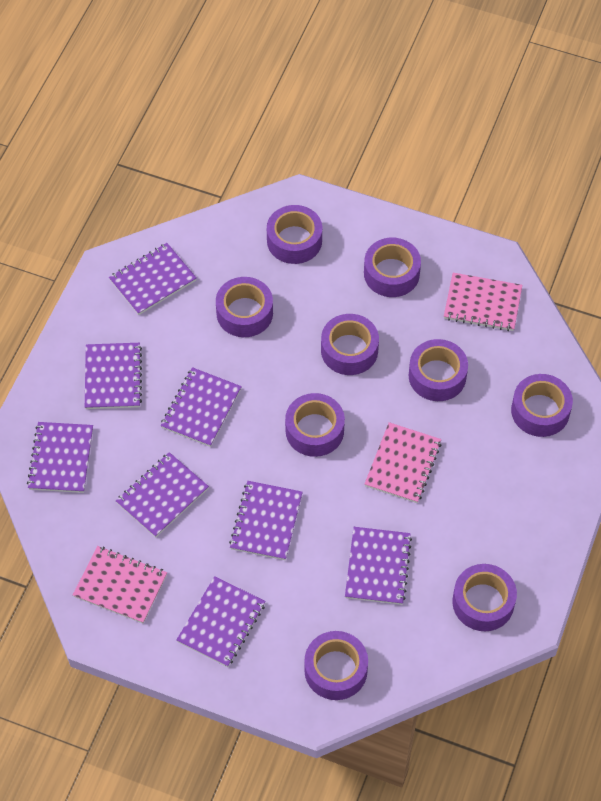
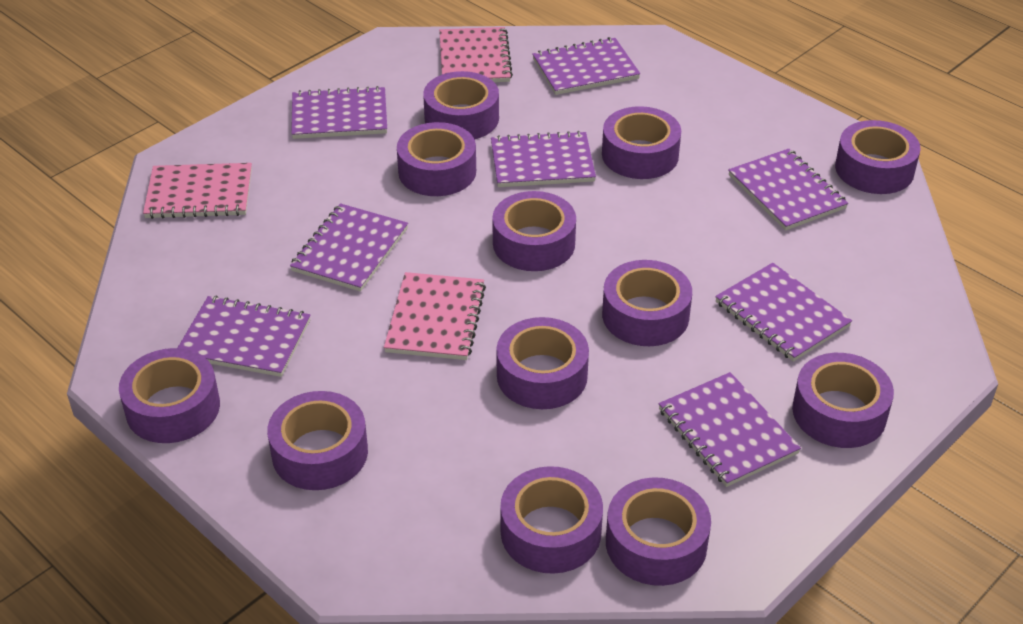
purple tape: [216,277,273,337] [267,205,322,264] [285,393,345,457] [304,631,368,700] [321,314,379,375] [364,238,421,297] [409,339,468,401] [452,564,517,631] [511,374,573,437] = 9 -> [119,348,220,443] [267,391,368,490] [397,122,476,196] [423,71,499,139] [492,191,576,271] [496,317,589,409] [500,466,603,574] [602,106,681,179] [602,260,692,346] [606,477,711,586] [792,353,894,448] [835,120,921,194] = 12

